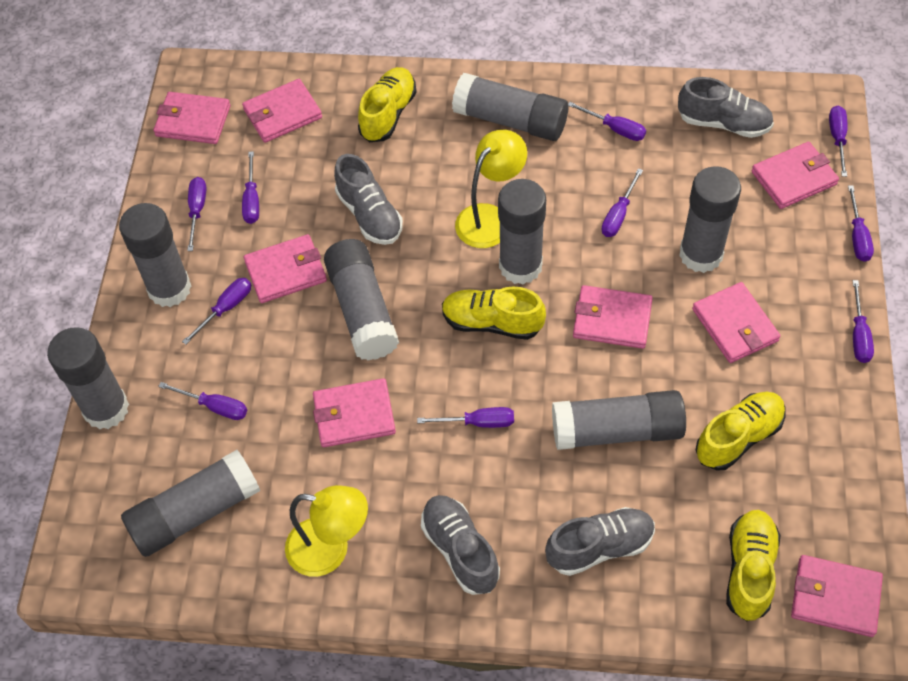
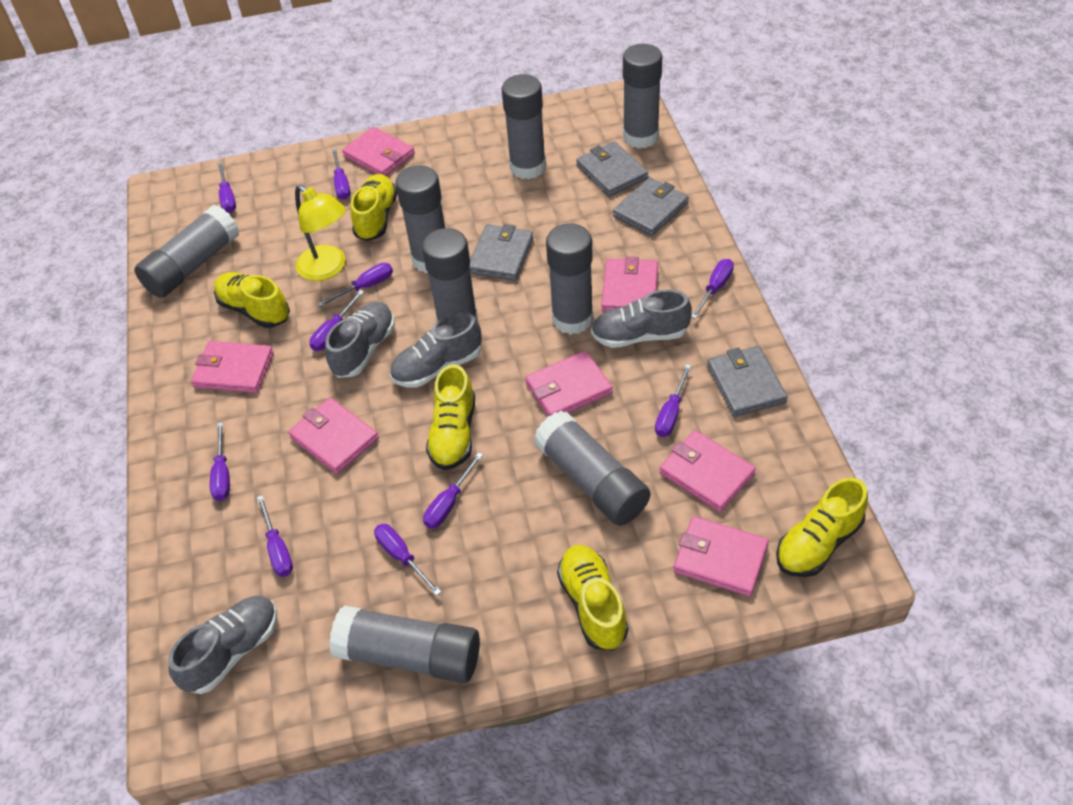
grey wallet: none = 0 -> [469,224,534,281] [576,141,648,197] [613,178,688,236] [707,346,788,417] = 4
pink wallet: [153,92,230,144] [242,79,322,143] [244,234,327,303] [313,378,396,447] [573,285,653,349] [692,282,780,363] [751,142,839,209] [791,555,883,637] = 8 -> [191,341,274,393] [288,398,379,474] [342,127,415,176] [525,351,613,416] [601,256,658,312] [659,430,756,512] [673,516,769,597] = 7
yellow lamp: [285,485,368,577] [455,130,527,248] = 2 -> [295,185,346,281] = 1
yellow shoe: [358,67,416,142] [442,287,546,340] [696,392,785,471] [726,510,781,621] = 4 -> [214,272,290,328] [350,174,397,241] [426,364,475,470] [557,545,628,650] [776,477,868,577] = 5

